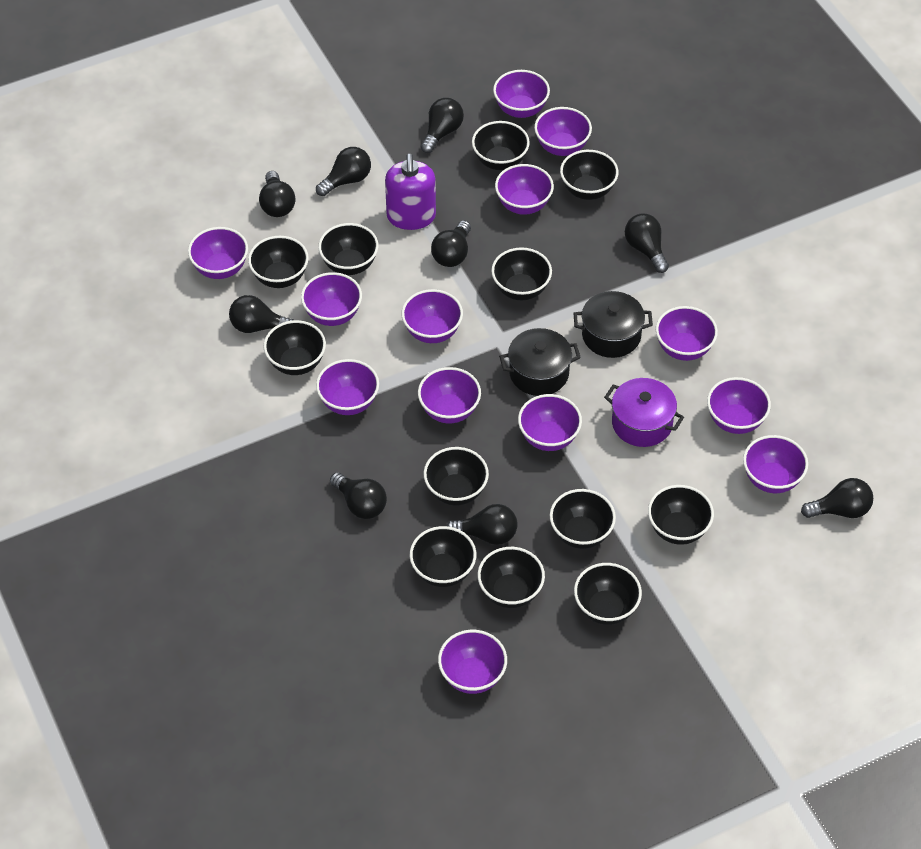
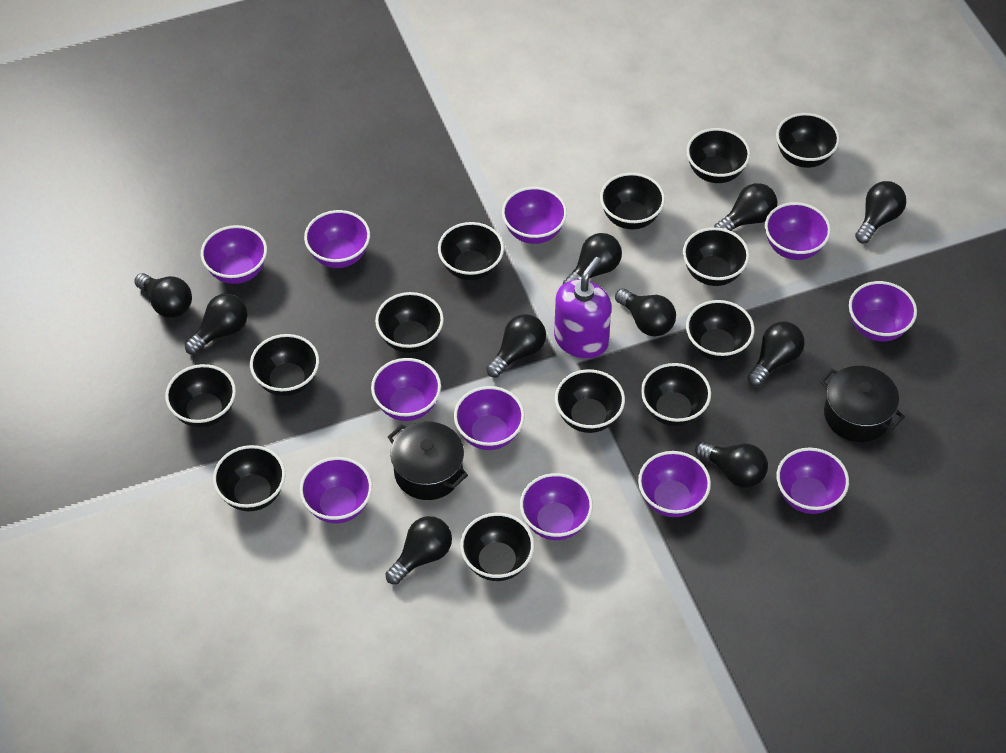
black bowl: [248,236,309,288] [264,320,326,375] [318,223,378,275] [410,526,476,587] [424,447,489,506] [472,121,530,170] [477,547,545,608] [491,247,552,300] [550,489,616,549] [560,150,618,200] [574,563,642,625] [648,485,714,545] = 12 -> [165,364,236,428] [213,445,285,511] [250,334,319,396] [375,292,444,353] [438,222,504,280] [460,513,534,581] [555,369,625,433] [600,173,665,229] [641,363,711,426] [683,227,749,286] [686,128,750,183] [686,300,754,361] [776,113,840,168] = 13
black light bulb: [229,295,293,333] [259,171,295,217] [316,147,371,196] [330,472,387,519] [420,98,464,153] [431,220,471,267] [446,504,518,545] [625,213,669,273] [801,478,873,518] = 9 -> [134,273,192,318] [185,293,248,355] [385,516,452,584] [486,314,546,378] [563,233,622,284] [615,288,676,337] [695,441,768,488] [714,183,777,231] [747,321,805,386] [855,181,906,243] = 10
purple bowl: [188,227,248,279] [301,272,362,326] [316,359,379,415] [402,289,463,343] [418,367,481,424] [438,630,507,694] [493,70,550,118] [495,164,554,215] [518,394,582,451] [534,107,592,156] [656,306,718,361] [707,377,771,434] [743,435,808,493] = 13 -> [201,225,267,284] [299,457,372,523] [304,210,370,268] [371,358,441,421] [454,386,525,450] [502,187,567,244] [520,473,593,540] [638,451,711,517] [765,202,831,260] [777,447,849,514] [849,281,917,341] = 11
purple pot: [604,378,684,447] = 1 -> none = 0

